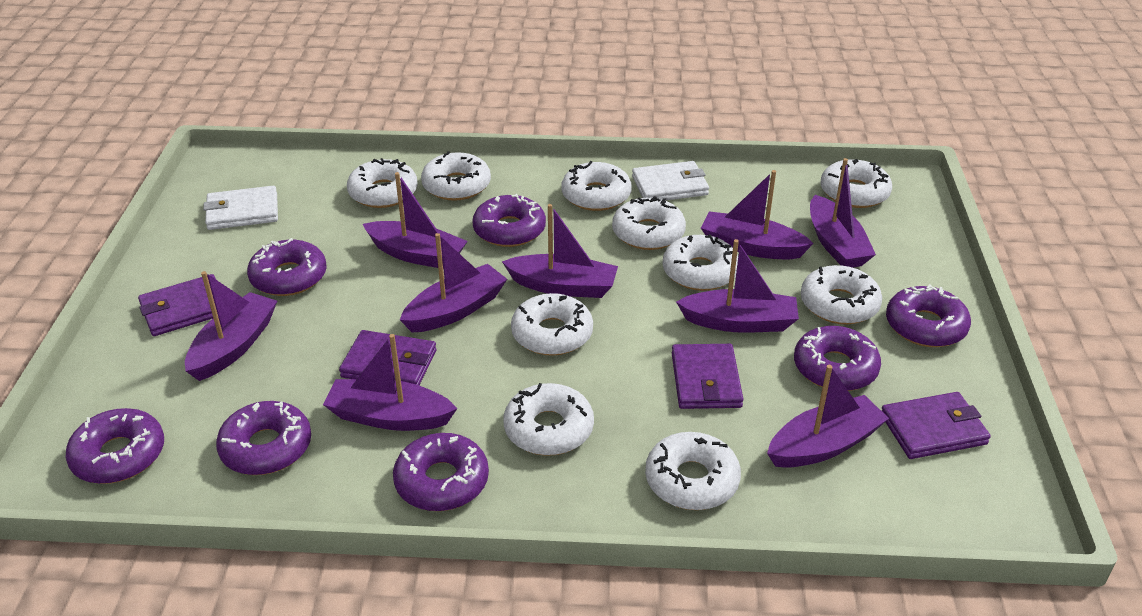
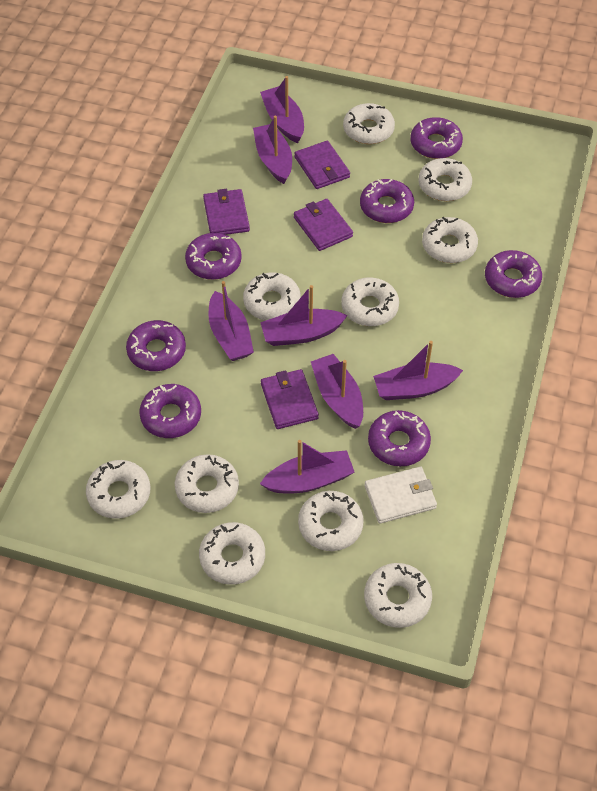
purple boat: [185,271,277,381] [323,334,457,431] [363,172,468,268] [400,233,507,333] [502,204,618,298] [676,239,799,333] [701,170,814,259] [767,365,889,468] [810,158,876,268] = 9 -> [209,281,254,361] [253,116,292,184] [260,76,304,143] [260,285,348,346] [260,440,354,493] [311,354,363,429] [373,341,463,400] = 7
white wallet: [203,186,278,230] [632,161,709,200] = 2 -> [364,467,437,524] = 1

